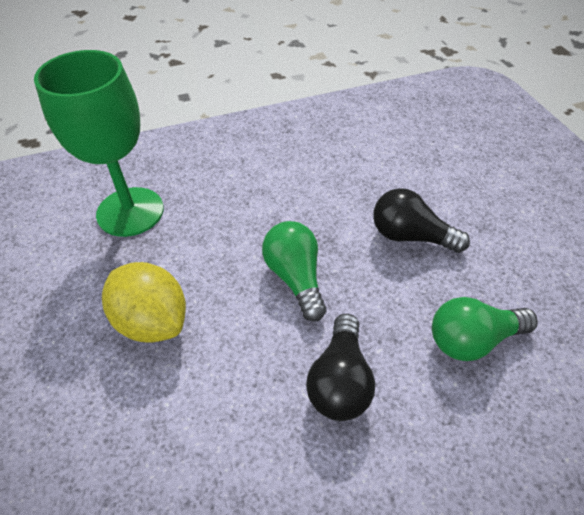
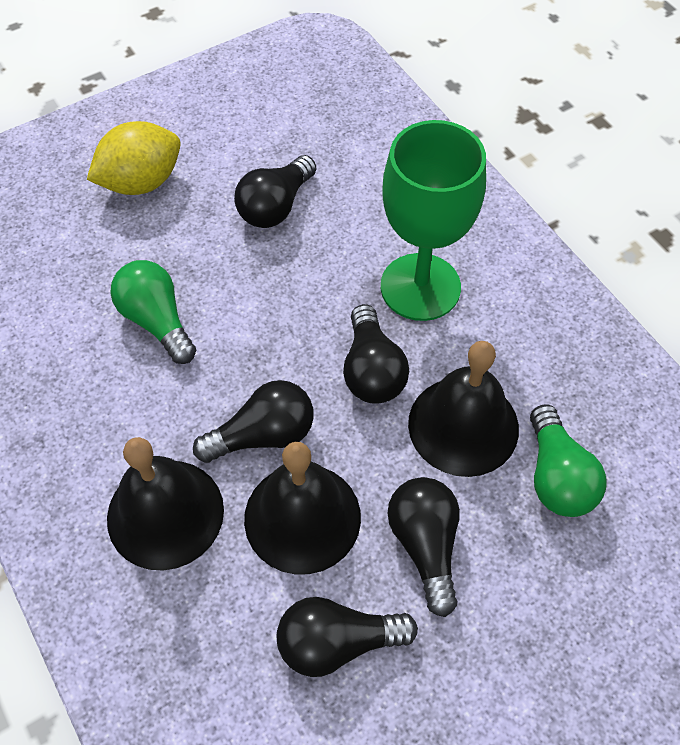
black bell: none = 0 -> [107,437,224,571] [244,442,361,575] [408,341,519,477] = 3
black light bulb: [306,314,375,421] [373,188,470,253] = 2 -> [193,380,314,463] [234,155,316,228] [277,597,418,677] [343,304,409,404] [388,477,460,617] = 5

